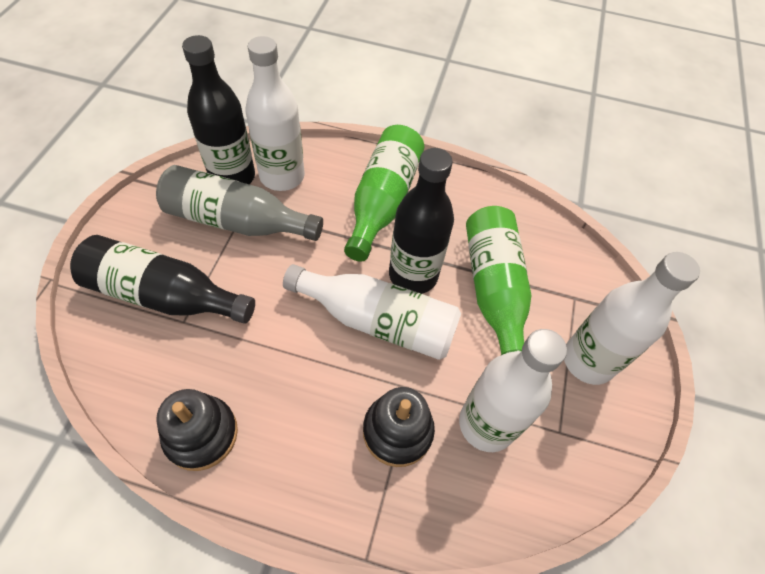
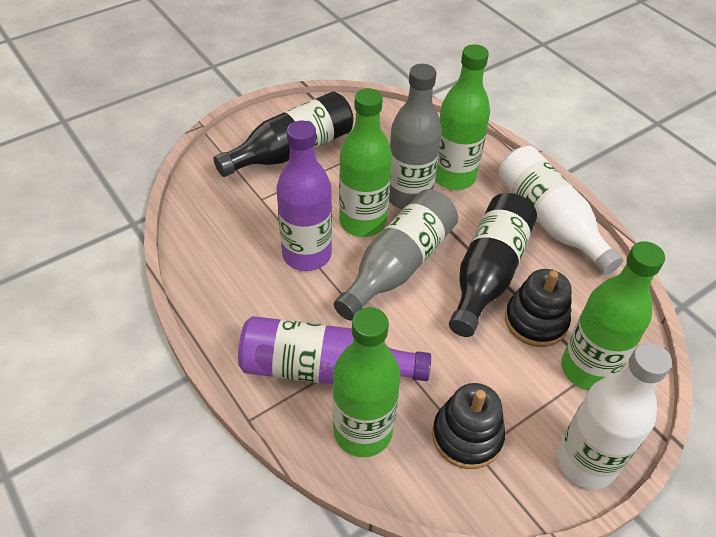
black bottle: [70,235,255,324] [182,35,255,184] [389,148,454,294] = 3 -> [214,91,354,177] [449,193,537,337] = 2
green bottle: [344,125,424,262] [466,206,531,356] = 2 -> [333,307,401,457] [339,88,392,237] [435,44,490,190] [561,241,665,390] = 4
grey bottle: [156,165,323,241] = 1 -> [334,189,458,320] [389,64,442,210] = 2
purple bottle: none = 0 -> [238,316,431,384] [276,121,332,271] = 2
white bottle: [245,36,305,191] [283,264,461,360] [459,329,567,452] [564,252,700,385] = 4 -> [498,146,623,275] [557,342,672,490] = 2

